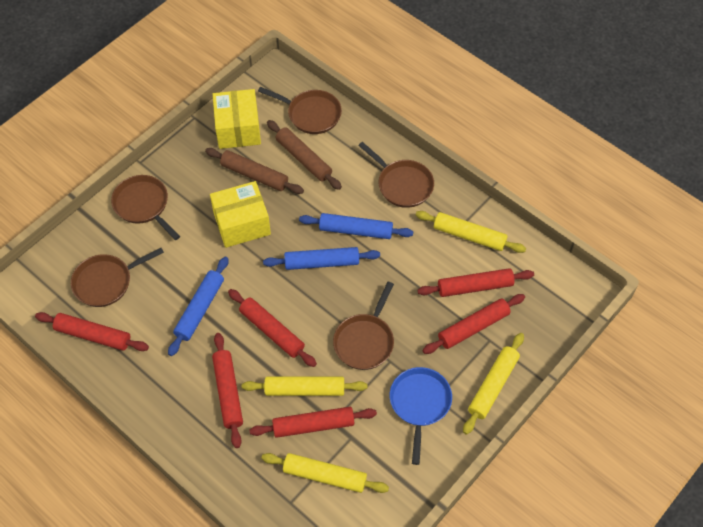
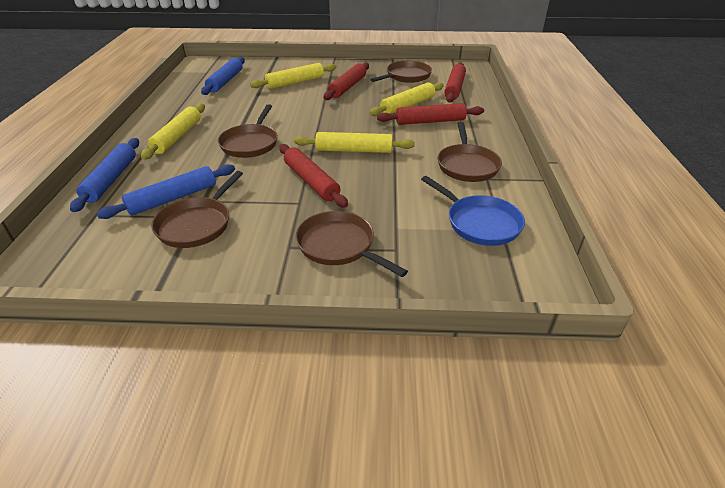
brown rolling pin: [205,148,304,194] [267,120,342,190] = 2 -> none = 0
red rolling pin: [35,312,149,351] [212,333,243,448] [228,289,317,367] [249,407,377,438] [418,268,534,297] [423,294,525,354] = 6 -> [279,144,348,208] [323,63,369,100] [377,103,484,125] [444,63,466,103] = 4
yellow box: [210,181,271,248] [213,89,261,149] = 2 -> none = 0

